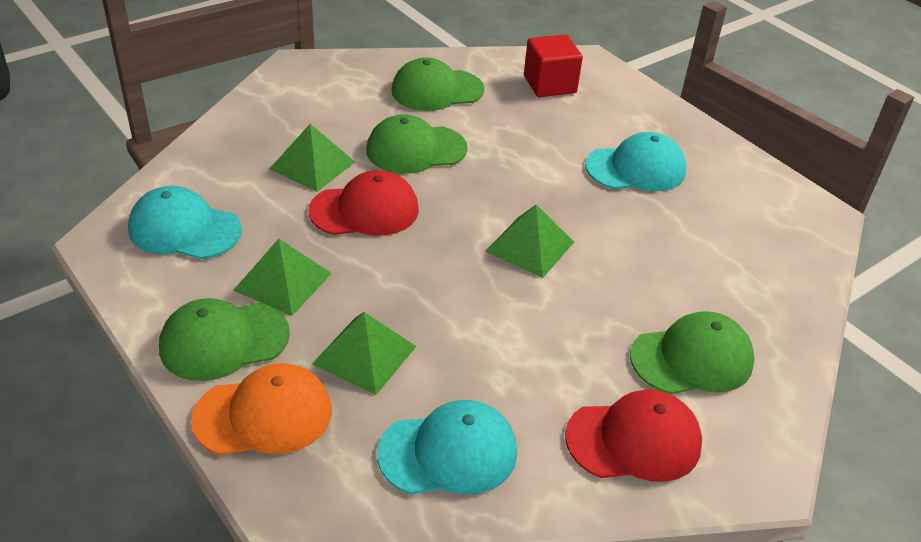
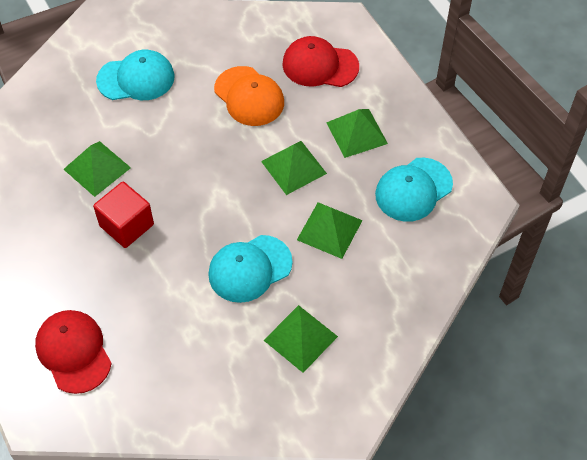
green cap: [159,298,290,381] [366,114,467,174] [391,57,484,111] [630,311,755,395] = 4 -> none = 0
green pyramid: [233,239,332,316] [270,124,355,192] [312,312,416,395] [485,205,574,278] = 4 -> [63,141,131,197] [261,141,327,195] [264,305,338,373] [297,202,363,259] [326,109,388,158] = 5

